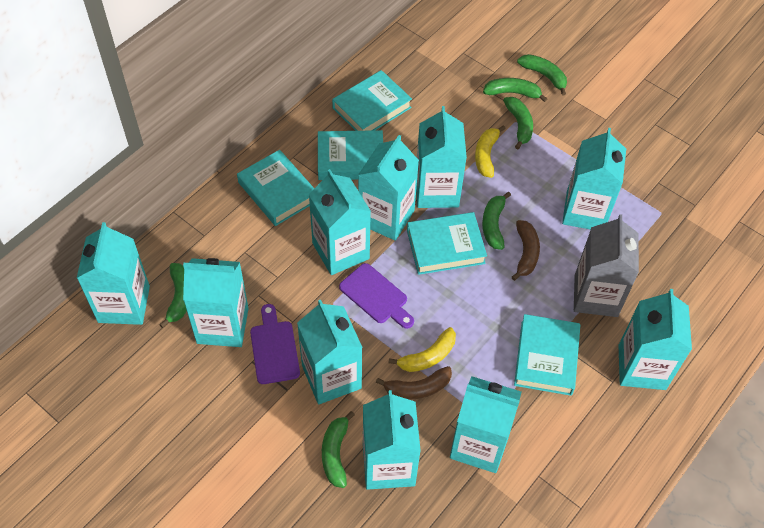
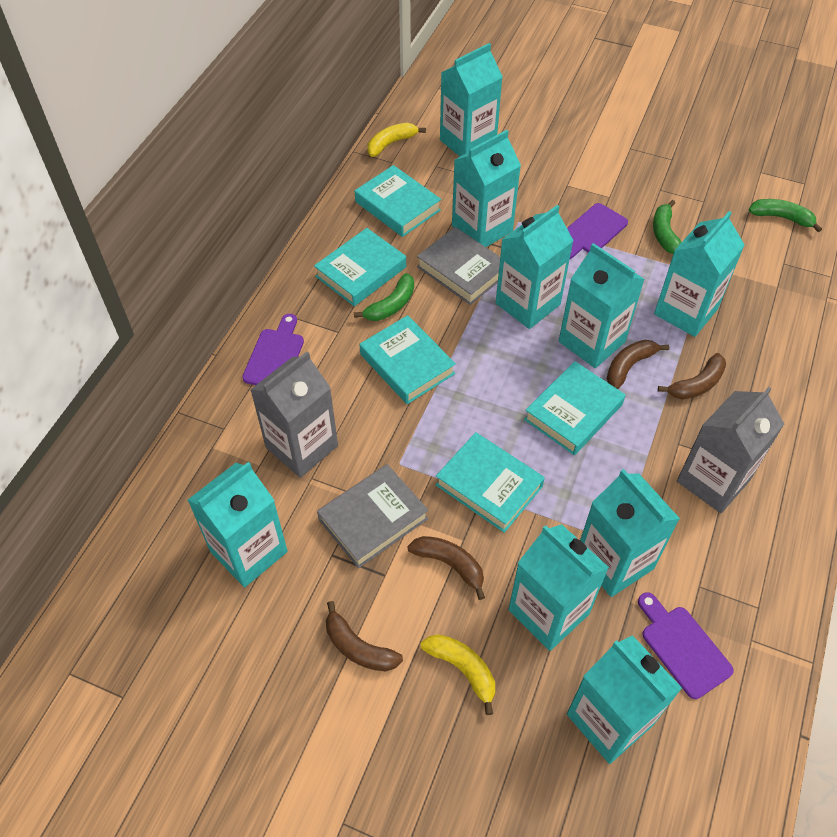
brown banana: [376,366,452,400] [512,220,540,281] = 2 -> [326,601,403,671] [407,536,485,600] [607,340,669,389] [658,353,726,399] = 4
green banana: [159,263,187,328] [322,411,355,488] [482,192,511,250] [483,78,547,102] [503,97,533,149] [517,54,567,96] = 6 -> [354,273,414,321] [653,200,682,254] [749,199,822,232] = 3
grey book: none = 0 -> [317,464,429,568] [417,227,500,305] = 2
grey carton: [574,214,639,317] = 1 -> [250,351,338,478] [677,387,784,513] = 2
purple cutting board: [250,304,300,384] [339,263,414,329] = 2 -> [242,314,304,385] [567,203,628,259] [638,592,734,699] = 3
turquoise carton: [77,222,150,325] [183,258,249,347] [297,300,362,404] [309,169,371,275] [358,135,419,241] [363,390,421,490] [416,106,467,208] [450,376,521,473] [562,128,626,230] [618,289,692,390] = 10 -> [188,462,288,587] [440,43,503,157] [452,130,521,247] [496,205,574,329] [508,524,609,651] [559,243,645,368] [567,635,682,764] [580,469,680,597] [654,211,745,337] = 9

